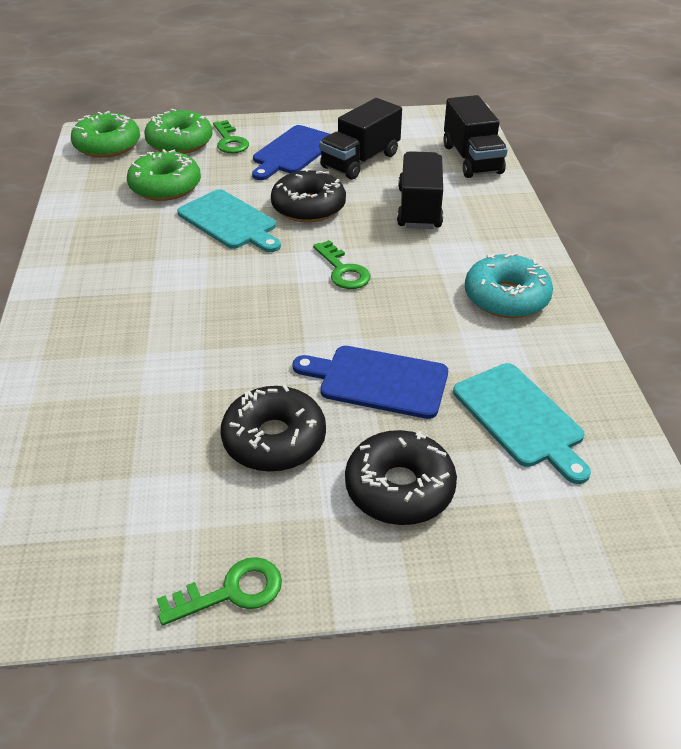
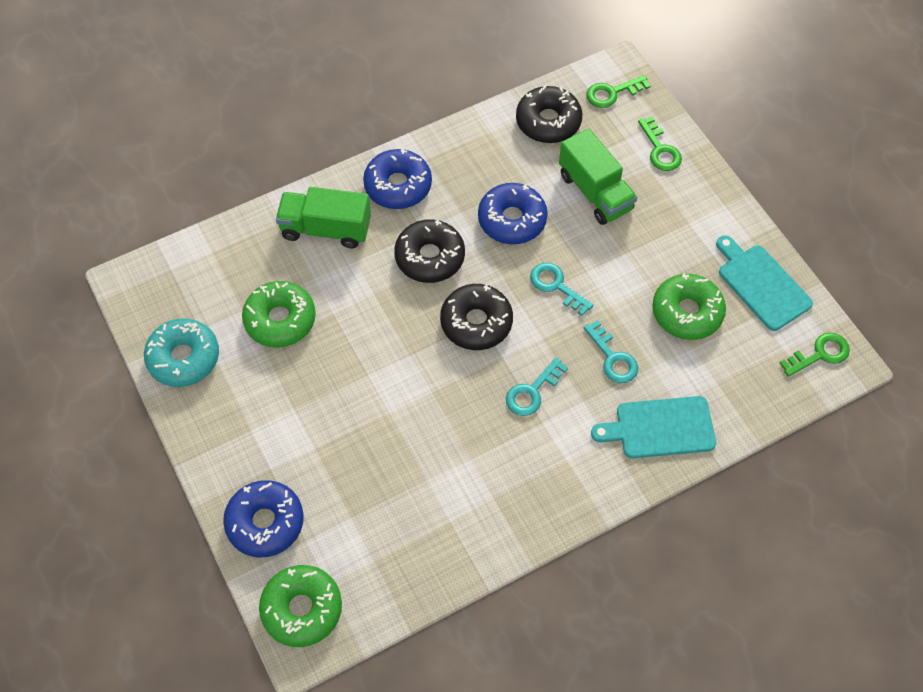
black truck: [319,98,402,180] [397,151,443,229] [443,95,508,178] = 3 -> none = 0
blue cutting board: [252,125,330,180] [292,346,448,419] = 2 -> none = 0
blue donut: none = 0 -> [223,480,304,557] [363,148,432,209] [478,183,548,244] = 3
green truck: none = 0 -> [276,187,371,248] [559,128,637,225] = 2
turquoise key: none = 0 -> [506,357,568,416] [530,263,594,316] [584,320,638,383] = 3

